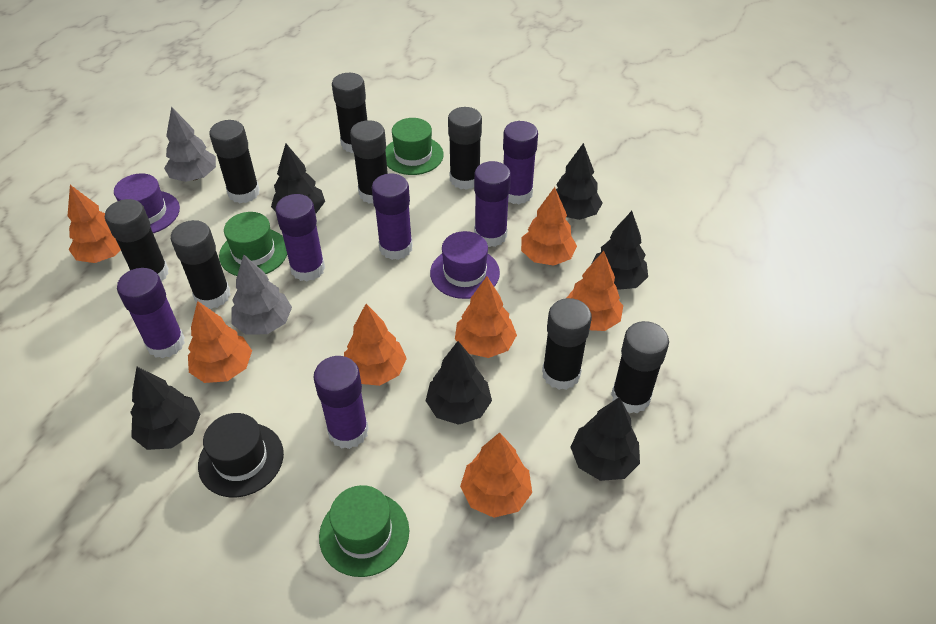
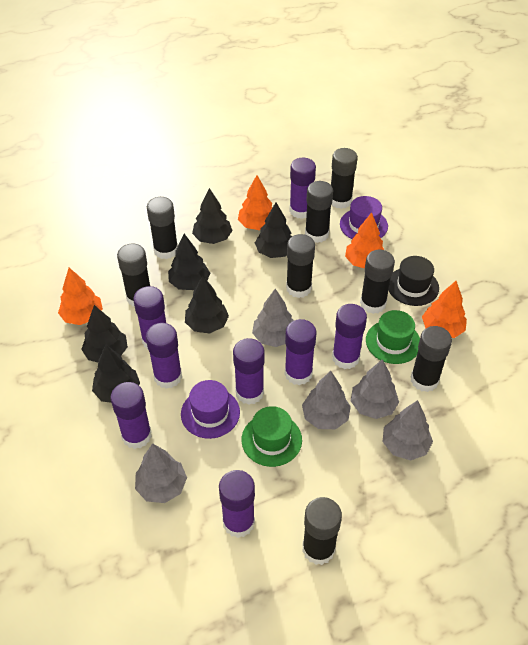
green hat: [219,212,287,276] [319,485,409,577] [385,118,444,175] = 3 -> [241,406,302,467] [366,310,420,364] = 2
grey tree: [164,107,216,182] [231,255,292,335] = 2 -> [135,443,187,503] [252,289,294,347] [302,371,351,429] [351,359,399,419] [383,400,433,461] = 5
orange tree: [68,185,121,263] [188,301,252,383] [344,304,407,386] [455,277,517,358] [460,432,532,518] [521,187,577,266] [567,251,623,331] = 7 -> [58,268,103,325] [238,175,272,230] [345,212,384,269] [422,281,467,338] = 4
purple glue stick: [117,268,185,358] [275,194,325,281] [313,356,369,449] [372,173,413,260] [474,161,511,247] [503,121,538,204] = 6 -> [110,382,152,449] [133,286,166,350] [146,323,182,389] [219,470,255,538] [233,338,265,405] [285,319,317,385] [289,158,316,219] [332,304,367,369] = 8

